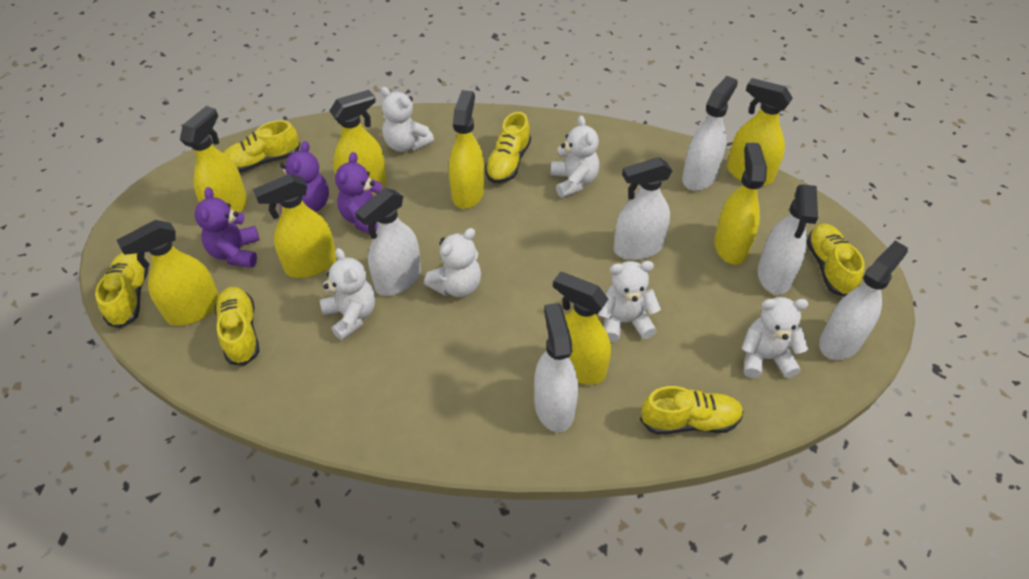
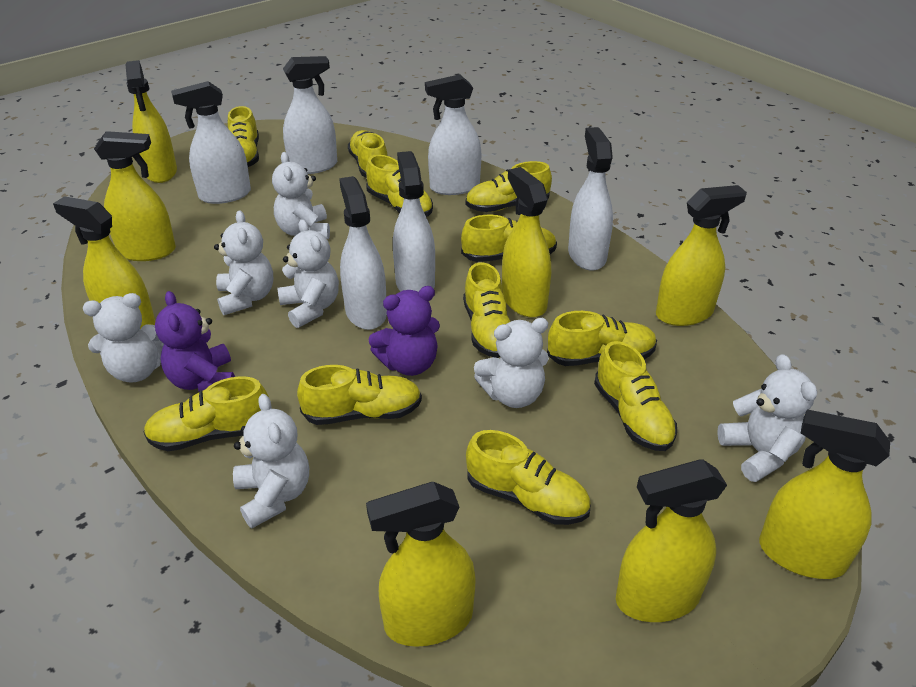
purple teddy bear: [195,187,260,268] [280,141,329,214] [335,152,382,234] = 3 -> [155,291,235,392] [368,286,440,376] = 2
white teddy bear: [320,248,375,340] [380,87,434,152] [424,228,481,297] [551,116,599,198] [598,261,661,342] [742,297,808,378] = 6 -> [83,293,164,383] [214,210,273,315] [233,394,309,528] [272,152,330,239] [277,219,339,328] [474,318,549,408] [717,354,817,482] = 7
yellow shoe: [95,252,149,328] [214,287,259,366] [223,120,300,173] [485,112,531,183] [640,386,744,434] [807,224,865,297] = 6 -> [143,376,269,451] [228,106,259,167] [297,365,422,425] [348,130,388,178] [366,155,433,217] [461,215,557,262] [463,262,511,358] [465,161,552,212] [466,430,591,525] [547,311,657,366] [594,341,677,451] = 11

